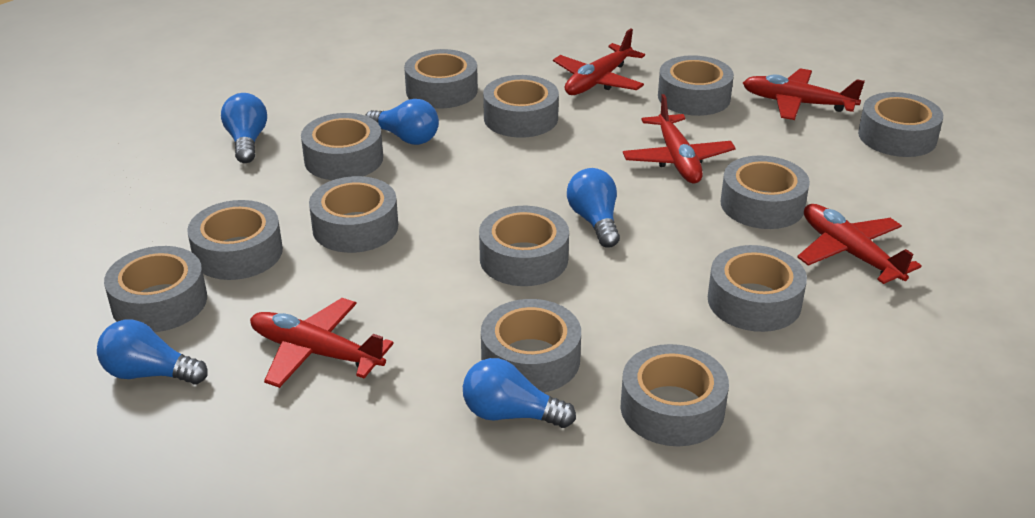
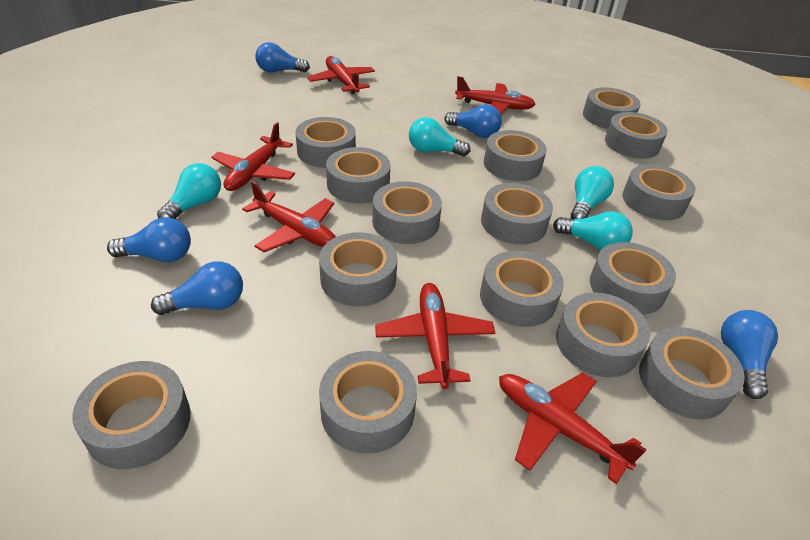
grey tape: [104,246,207,332] [187,200,283,280] [301,113,383,180] [309,176,398,253] [404,49,478,108] [479,206,569,286] [481,299,581,393] [483,75,559,138] [621,344,729,446] [658,55,734,116] [708,245,807,332] [721,156,810,229] [858,92,943,157] = 13 -> [73,361,191,469] [295,117,356,168] [319,232,397,306] [319,351,417,454] [326,147,390,203] [372,181,442,244] [480,251,564,327] [481,183,553,245] [484,130,547,181] [556,292,650,377] [583,87,641,129] [590,242,676,315] [605,112,668,159] [623,164,696,220] [639,327,745,419] = 15
red plane: [250,298,394,388] [553,29,645,95] [623,94,736,184] [743,68,865,120] [797,204,921,284] = 5 -> [211,122,295,191] [242,181,336,252] [307,56,375,94] [375,283,495,389] [455,76,536,114] [499,372,647,484] = 6
turquoise light bulb: none = 0 -> [157,163,221,219] [409,117,470,156] [553,211,633,250] [571,166,614,219] = 4

